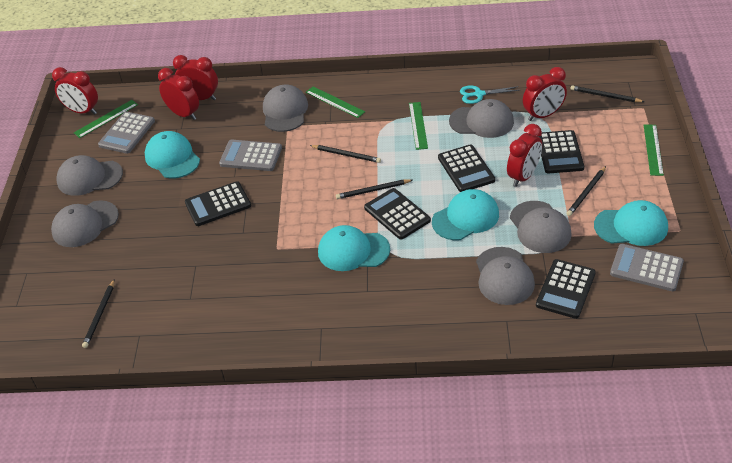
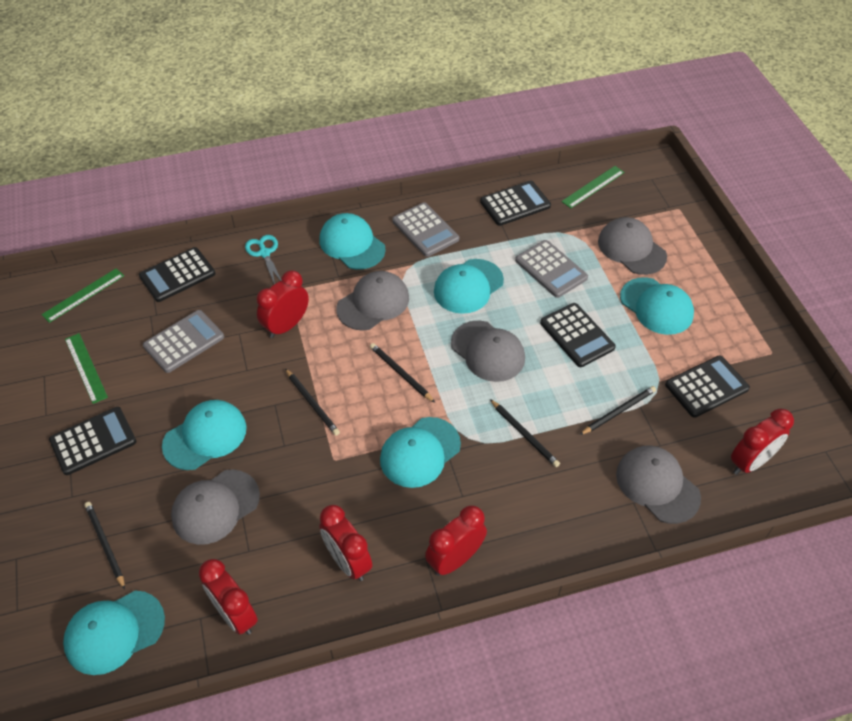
green ruler: [74,100,138,138] [306,86,365,118] [409,102,428,150] [644,125,664,176] = 4 -> [41,268,124,323] [65,333,108,404] [561,166,624,208] = 3
grey cap: [51,200,119,247] [57,155,123,196] [263,85,308,132] [449,99,514,138] [476,247,535,305] [510,201,572,253] = 6 -> [171,469,260,545] [336,271,409,331] [451,321,525,382] [598,217,667,275] [616,446,701,524] = 5
turquoise cap: [144,131,200,179] [318,225,390,271] [432,189,499,240] [594,200,668,246] = 4 -> [63,591,165,675] [162,400,247,470] [320,213,386,270] [380,417,461,488] [434,259,504,314] [620,277,694,335] = 6

